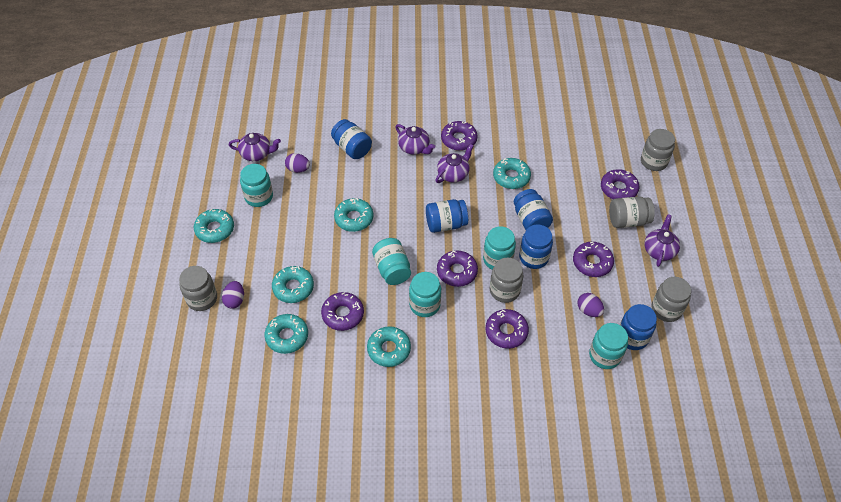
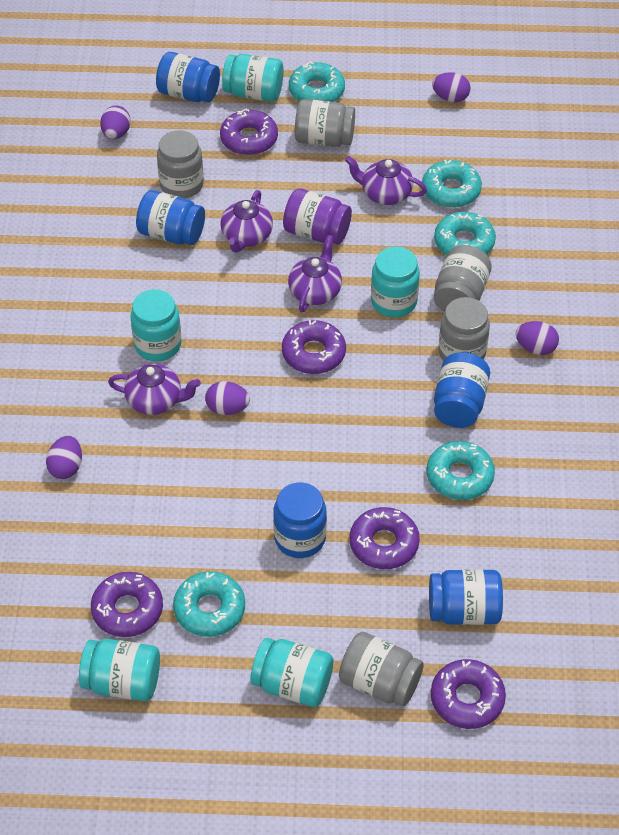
purple donut: [321,292,364,331] [437,251,478,287] [441,121,478,151] [486,309,529,349] [573,242,614,277] [601,169,640,199] = 6 -> [91,572,163,637] [220,109,278,155] [282,320,346,374] [350,507,420,569] [431,659,506,729] = 5
purple egg: [222,281,244,309] [285,153,310,173] [577,293,604,317] = 3 -> [46,436,82,479] [100,106,131,139] [205,381,250,415] [432,72,471,102] [515,321,559,355] = 5
purple jar: none = 0 -> [283,188,352,245] = 1
turquoise donut: [194,209,234,243] [265,314,308,354] [272,266,314,303] [334,198,373,232] [367,326,411,367] [493,158,531,189] = 6 -> [173,571,245,637] [289,62,345,102] [422,160,482,208] [427,441,495,500] [434,212,496,255] = 5

